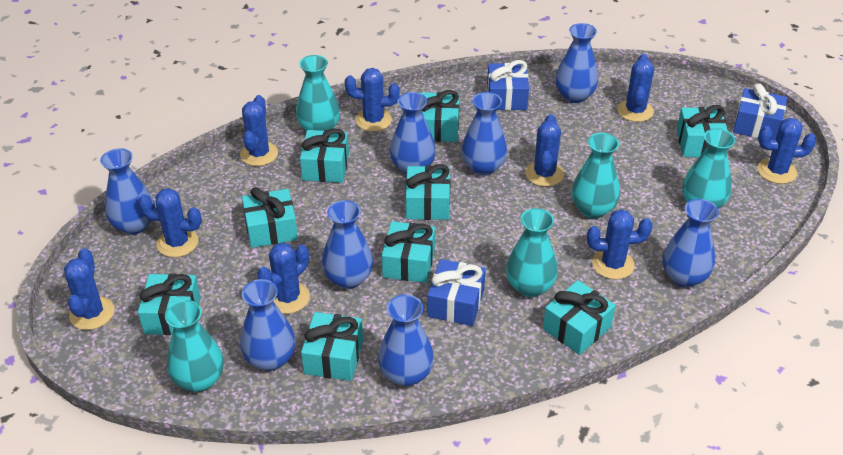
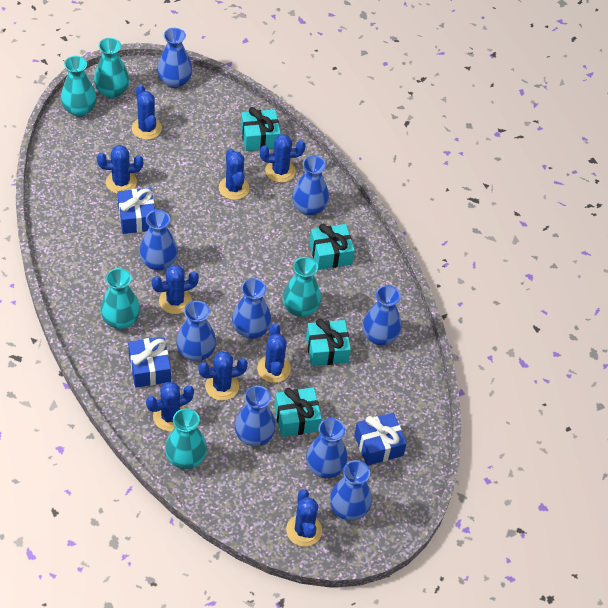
blue vase: [100,148,155,235] [240,279,296,371] [322,200,373,289] [378,294,434,387] [390,92,436,174] [461,92,507,176] [556,23,598,103] [663,199,719,287] = 8 -> [139,210,178,271] [157,28,192,88] [176,301,216,361] [232,278,271,339] [235,386,276,446] [292,155,329,216] [306,418,348,478] [330,460,372,521] [362,285,401,345] = 9
turquoise gift: [138,274,201,335] [242,187,298,248] [300,129,349,183] [301,312,363,381] [382,221,435,283] [406,164,450,220] [420,90,460,142] [543,280,616,355] [677,105,728,157] = 9 -> [241,107,281,151] [274,387,322,437] [306,318,351,366] [309,224,355,270] = 4

